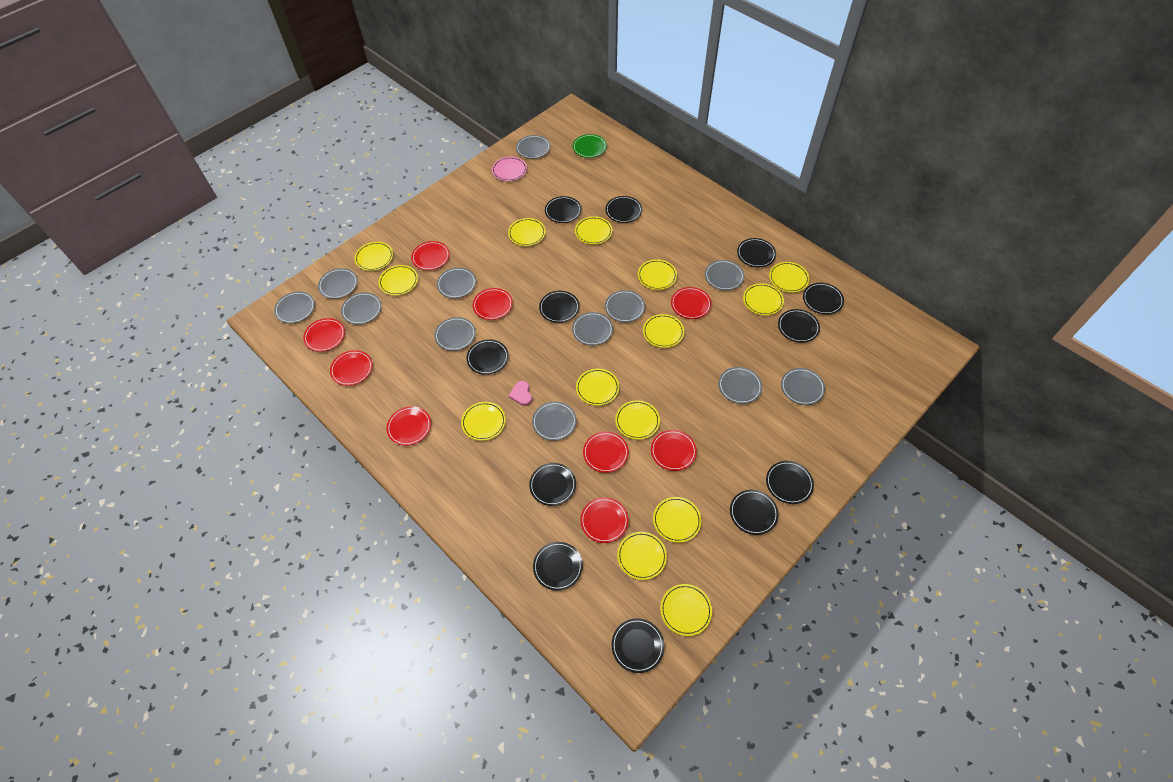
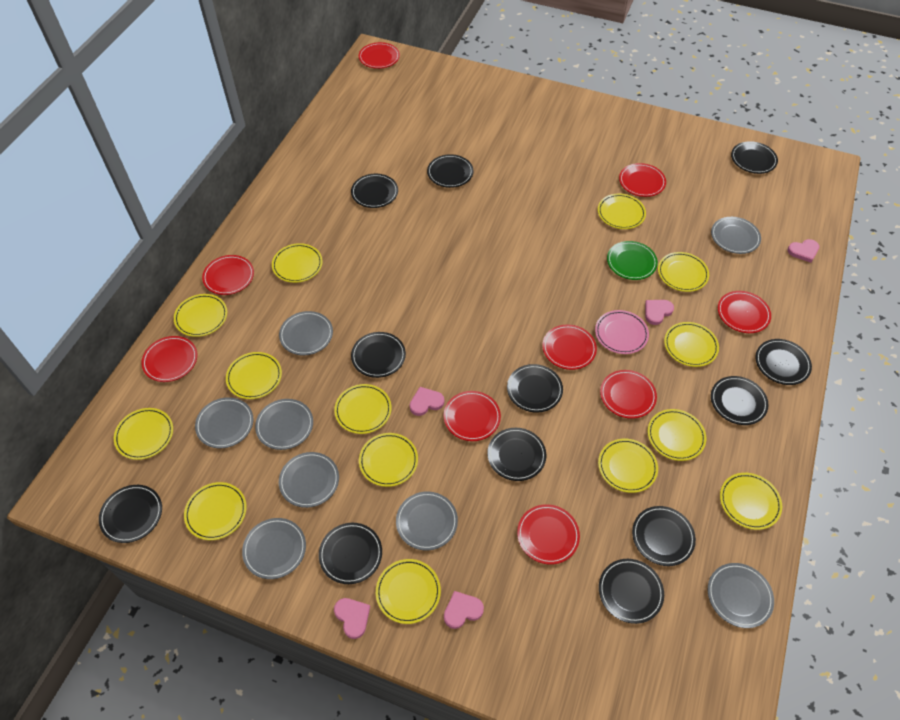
grey plate: [274,291,315,323] [318,268,358,299] [341,292,382,325] [434,317,476,351] [437,268,476,298] [516,135,550,159] [532,402,577,441] [572,312,613,346] [605,290,645,322] [705,260,744,291] [718,367,762,404] [781,368,825,405] = 12 -> [195,397,254,448] [242,518,306,579] [255,399,313,450] [279,311,333,355] [279,452,339,508] [396,492,458,551] [708,563,774,628] [711,217,761,254] = 8
pink heart: [508,381,532,406] = 1 -> [334,598,370,639] [410,387,444,416] [444,591,484,629] [645,300,674,325] [787,239,819,263] = 5

